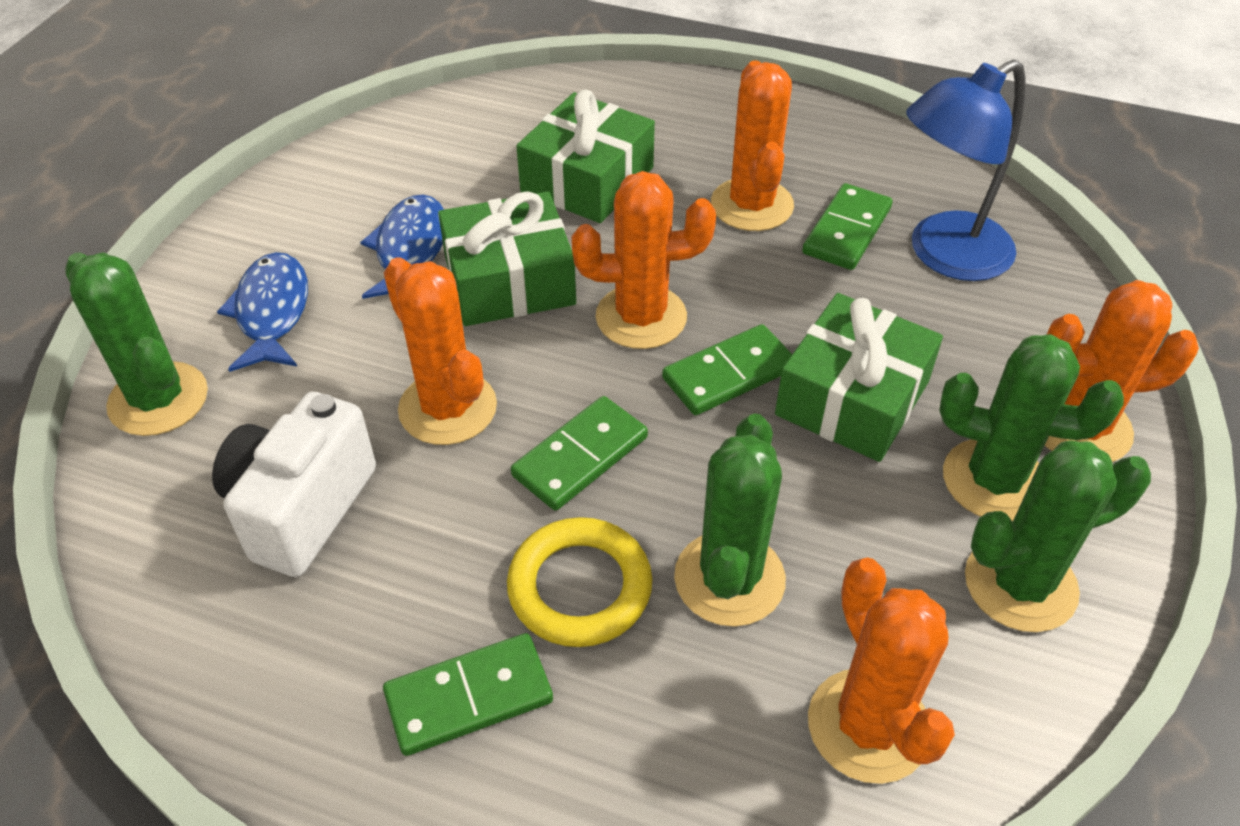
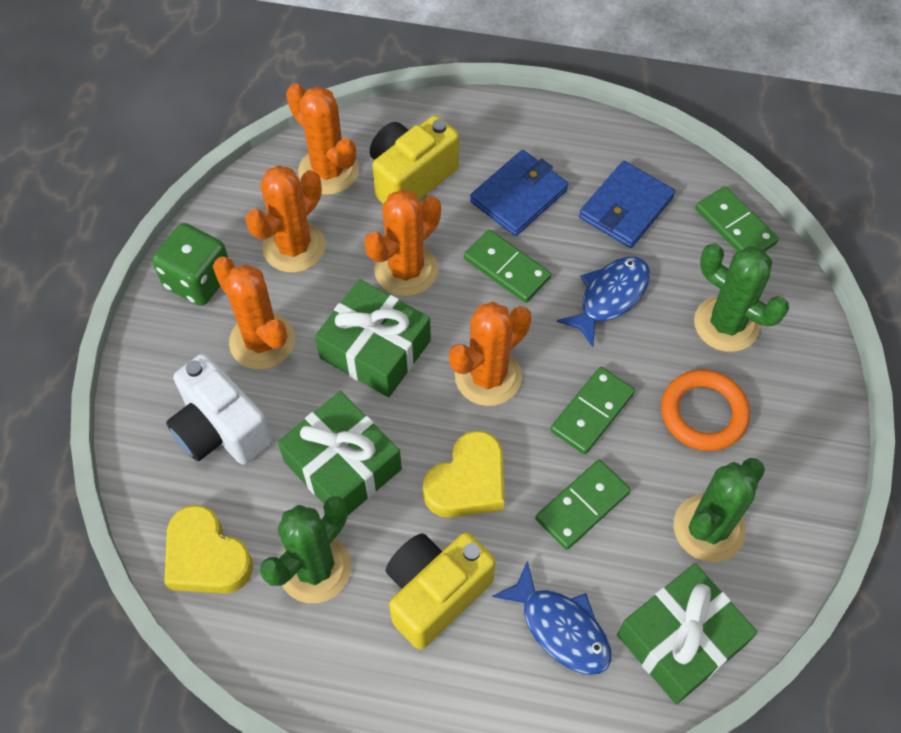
blue lamp: [906,60,1026,281] = 1 -> none = 0
blue wallet: none = 0 -> [470,150,568,236] [579,161,675,248] = 2
green cactus: [65,252,208,436] [674,414,786,627] [939,334,1124,521] [965,440,1151,632] = 4 -> [260,496,351,603] [674,458,765,562] [694,243,789,352] = 3
green dice: none = 0 -> [152,223,228,306] = 1
orange ring: none = 0 -> [661,370,750,451] = 1
yellow camera: none = 0 -> [370,115,459,204] [386,532,496,649] = 2
yellow heart: none = 0 -> [164,505,253,594] [423,431,504,518] = 2
yellow ring: [507,517,652,647] = 1 -> none = 0

